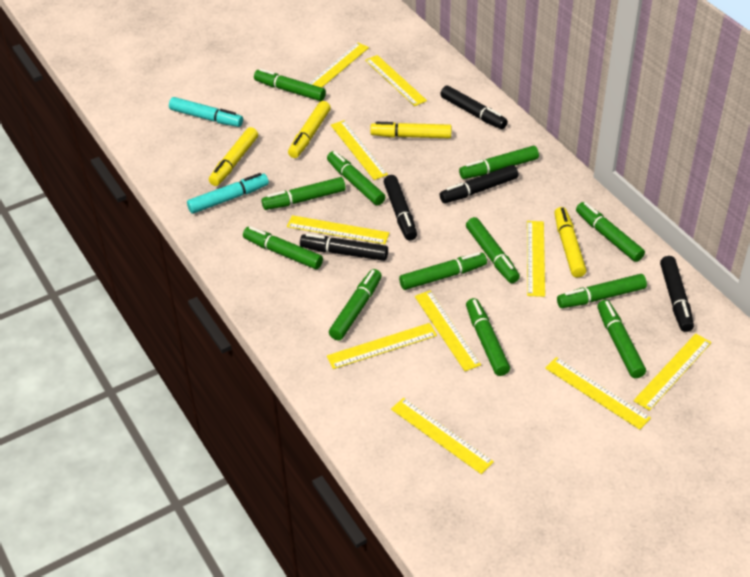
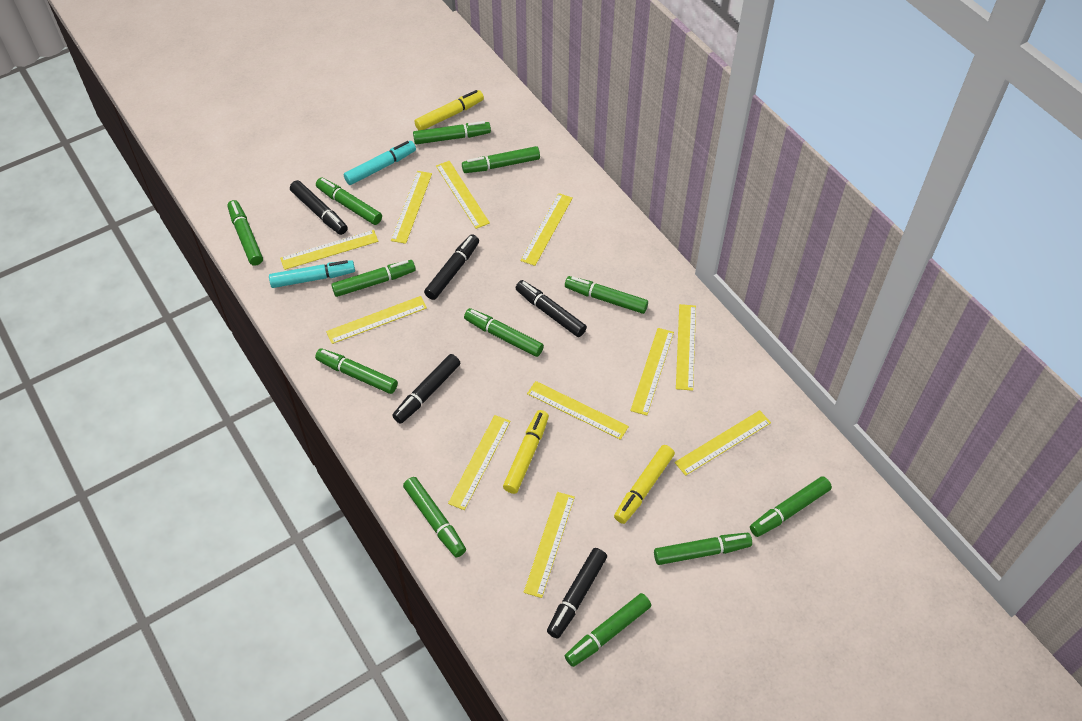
yellow marker: [209,127,258,186] [288,101,331,158] [370,122,452,138] [554,207,586,277] = 4 -> [414,90,484,130] [503,410,549,494] [614,445,675,524] = 3
yellow ruler: [287,215,390,244] [308,43,369,88] [327,323,437,369] [331,120,388,180] [365,55,427,106] [391,398,494,474] [415,290,481,371] [527,221,545,297] [545,357,651,430] [633,333,711,411] = 10 -> [280,230,378,270] [326,296,427,344] [391,171,432,244] [436,161,490,229] [448,415,510,510] [521,193,573,266] [524,492,575,598] [527,381,629,440] [630,328,674,415] [675,410,771,476] [676,304,696,391] = 11

